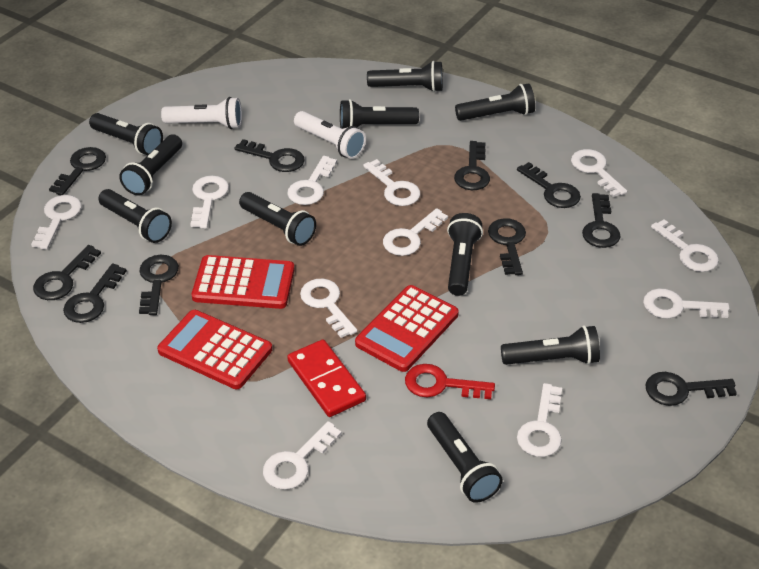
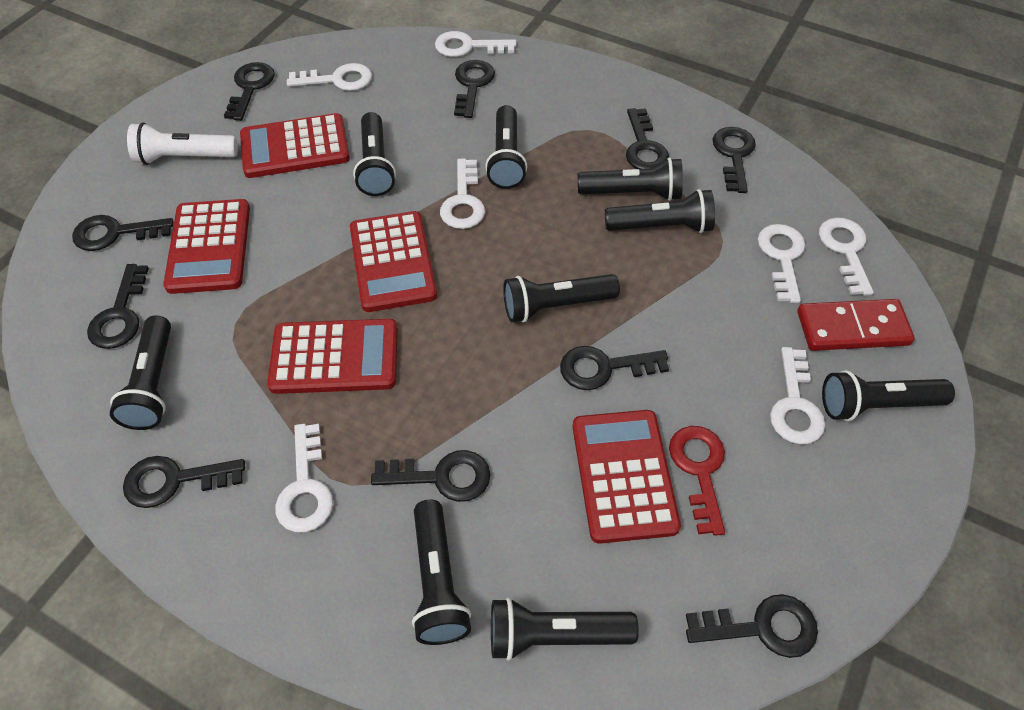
black flashlight: [89,113,163,155] [99,189,172,243] [119,134,182,196] [239,192,316,246] [340,99,419,129] [367,61,443,92] [427,412,503,503] [447,213,483,296] [455,83,535,121] [501,325,600,365] = 10 -> [110,315,171,430] [353,112,396,196] [412,500,471,645] [485,105,527,189] [491,597,639,661] [503,274,620,323] [578,158,683,201] [605,189,715,233] [822,370,955,421] = 9
red calculator: [157,310,272,389] [192,255,295,309] [355,285,459,372] = 3 -> [163,199,250,294] [240,113,350,178] [267,319,398,394] [350,211,437,312] [573,410,681,544] = 5
white flashlight: [161,97,242,129] [294,111,366,159] = 2 -> [127,122,238,165] = 1
white key: [31,195,81,250] [190,175,229,228] [263,421,342,490] [287,156,337,205] [300,279,357,338] [363,159,420,206] [383,208,448,256] [517,383,562,457] [571,149,627,197] [643,288,730,319] [651,219,719,272] = 11 -> [275,424,333,532] [287,63,372,91] [435,31,517,57] [440,158,485,229] [758,224,805,303] [770,347,825,444] [819,217,874,296] = 7

